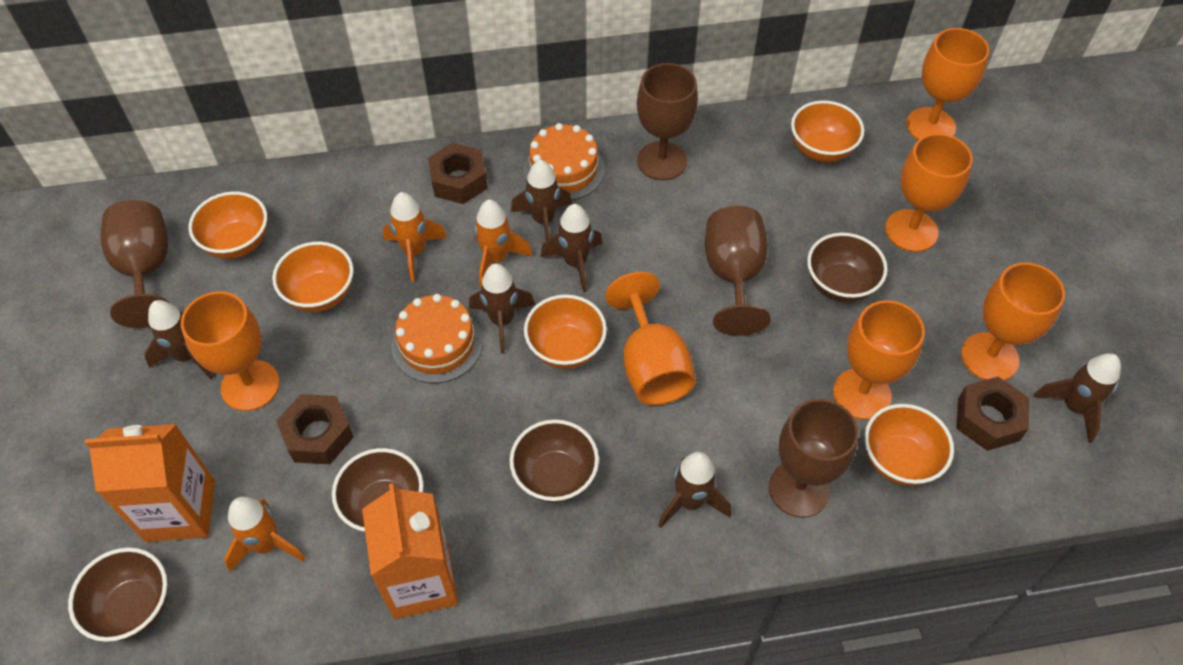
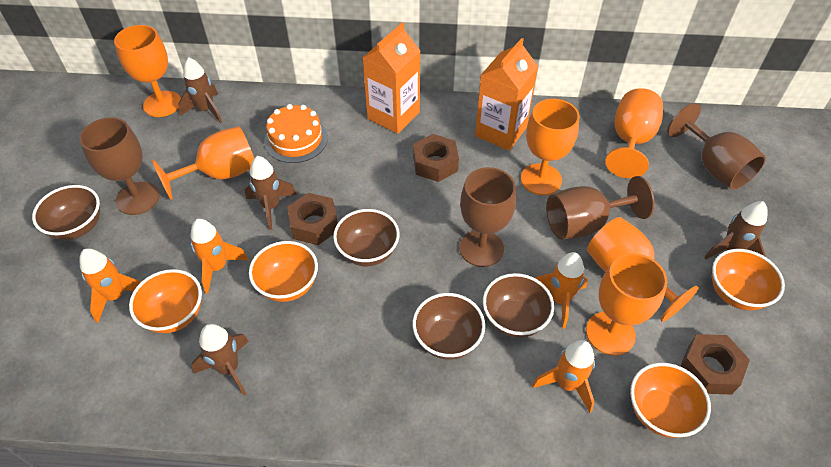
brown rocket: [144,300,214,379] [469,264,535,353] [511,160,572,241] [540,204,602,293] [658,452,731,528] [1033,353,1121,443] = 6 -> [178,57,222,123] [192,324,249,396] [245,156,297,230] [704,201,768,259] = 4
orange bowl: [188,191,267,259] [272,242,353,312] [524,294,607,369] [791,101,864,162] [864,404,954,486] = 5 -> [129,269,202,333] [249,241,318,302] [630,363,711,438] [712,249,785,310] = 4
orange cake: [391,294,483,383] [523,123,605,200] = 2 -> [264,104,328,163] = 1
orange rocket: [224,497,306,572] [383,192,447,282] [474,200,533,287] = 3 -> [80,248,141,323] [190,219,249,294] [532,340,595,413] [536,252,588,328] = 4

